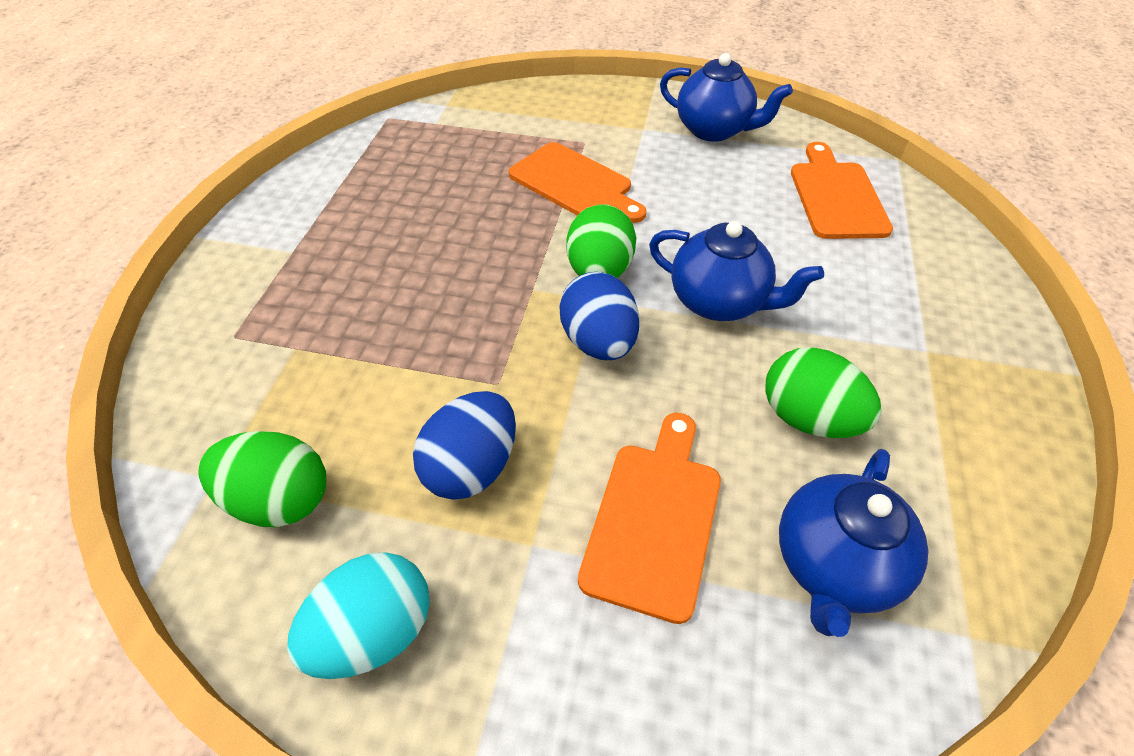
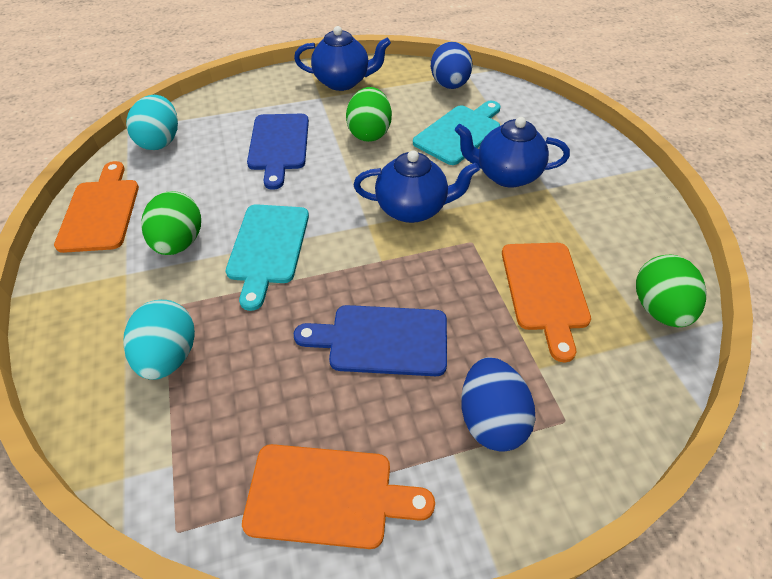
blue cutting board: none = 0 -> [247,114,309,190] [294,305,447,376] = 2
turquoise cutting board: none = 0 -> [226,204,309,311] [413,101,501,165] = 2
turquoise egg: [287,552,430,679] = 1 -> [123,300,195,380] [126,95,178,150] = 2

